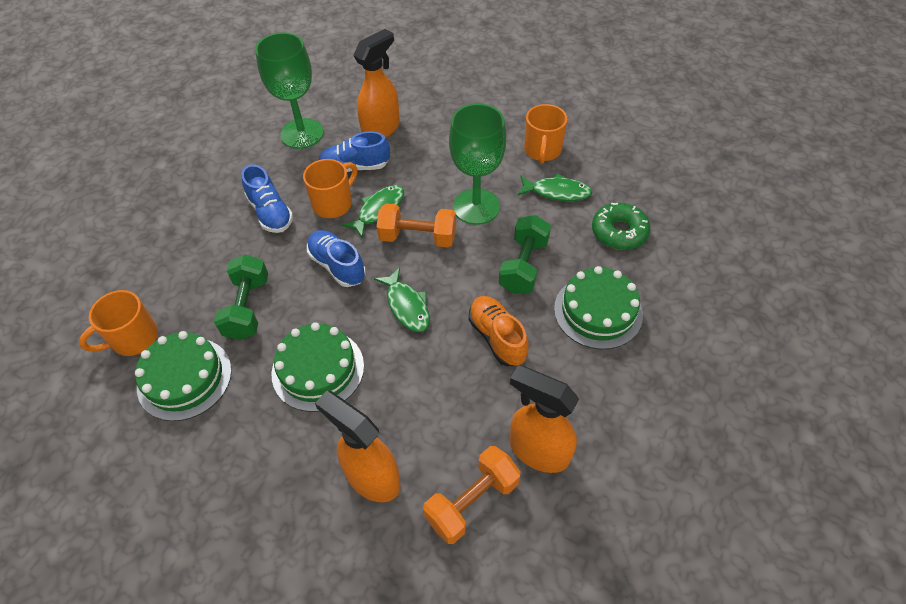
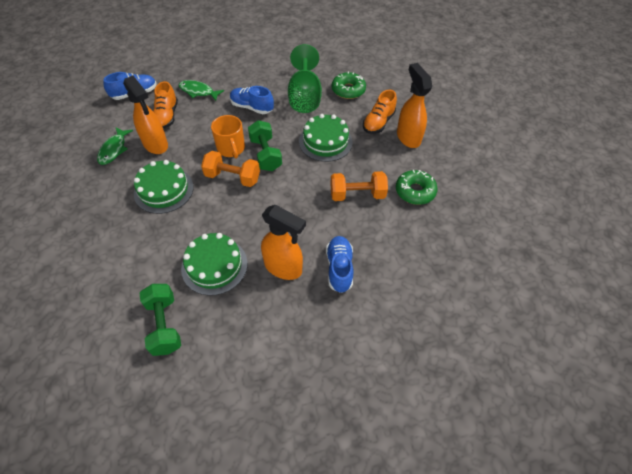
green donut: [592,203,651,250] = 1 -> [332,71,366,99] [396,170,438,205] = 2
green fish: [342,185,404,238] [374,267,430,332] [518,174,592,201] = 3 -> [97,128,133,165] [179,80,224,101] = 2
green goblet: [255,32,324,149] [449,104,506,225] = 2 -> [288,44,322,113] = 1
orange mug: [79,290,158,356] [303,159,358,218] [524,104,567,164] = 3 -> [211,115,245,159] = 1
orange shoe: [468,296,528,366] = 1 -> [153,81,178,129] [363,90,397,134] = 2

